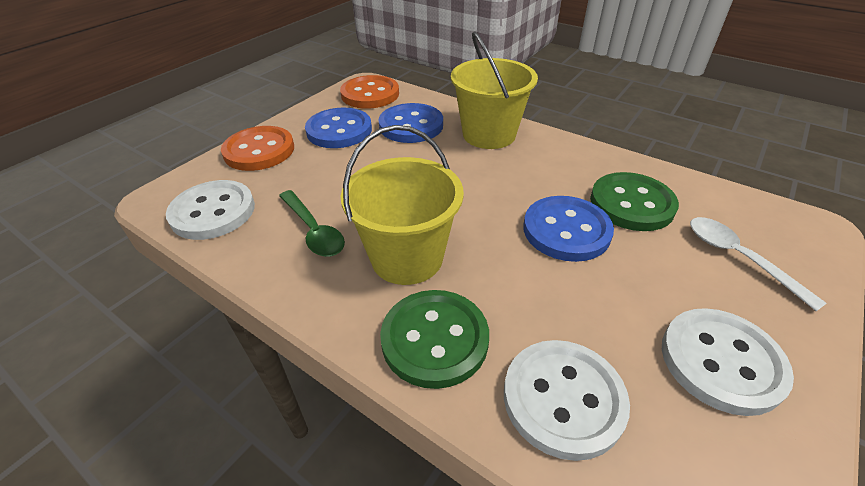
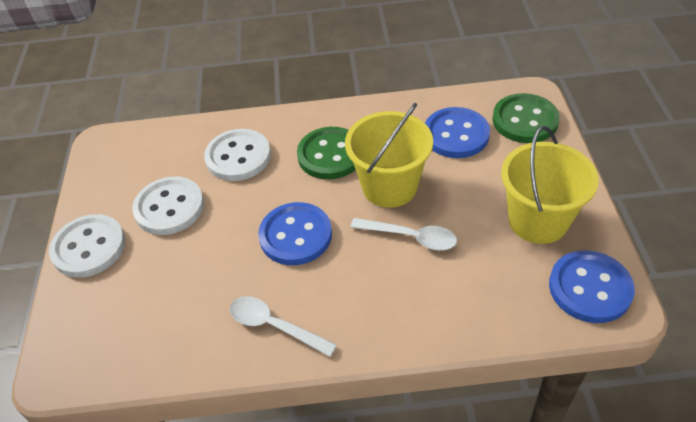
green spoon: [279,190,345,257] = 1 -> none = 0
orange button: [221,126,294,171] [340,75,399,109] = 2 -> none = 0
white spoon: [690,217,827,311] = 1 -> [230,296,337,357] [350,218,457,250] = 2

